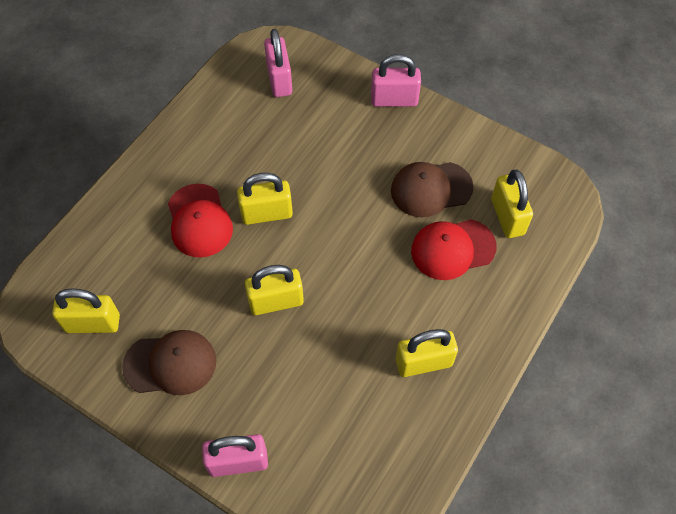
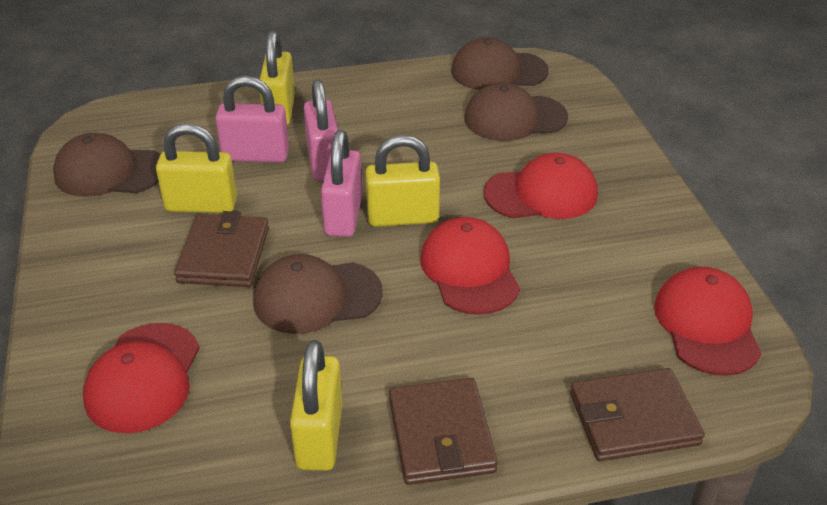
brown cap: [122,330,216,395] [391,162,474,217] = 2 -> [53,133,160,197] [253,254,383,334] [451,37,549,90] [464,83,568,141] = 4
brown wallet: none = 0 -> [174,211,269,287] [389,378,498,485] [570,368,705,461] = 3
red cap: [168,184,233,258] [411,219,497,280] = 2 -> [83,323,200,433] [420,217,520,315] [484,153,598,219] [654,267,762,376] = 4
yellow padlock: [52,289,120,333] [237,173,293,225] [245,265,304,315] [396,329,458,377] [491,170,533,238] = 5 -> [156,123,237,213] [260,31,295,125] [290,340,342,471] [365,135,440,227] = 4

